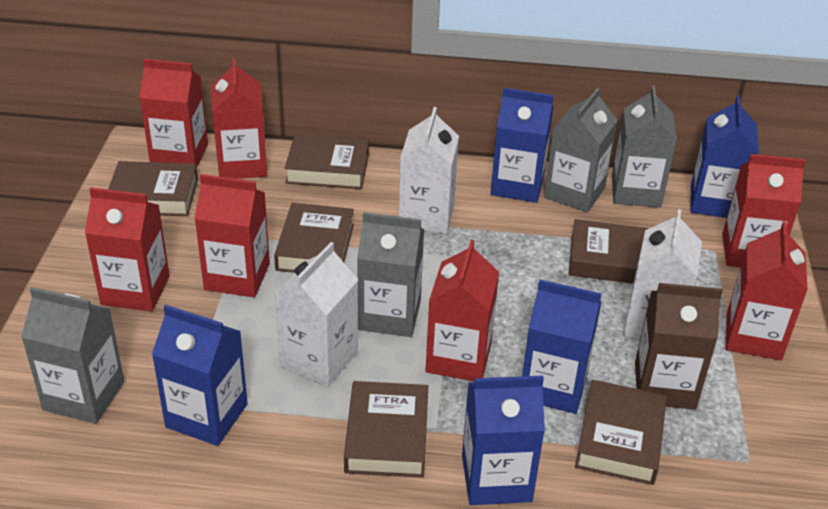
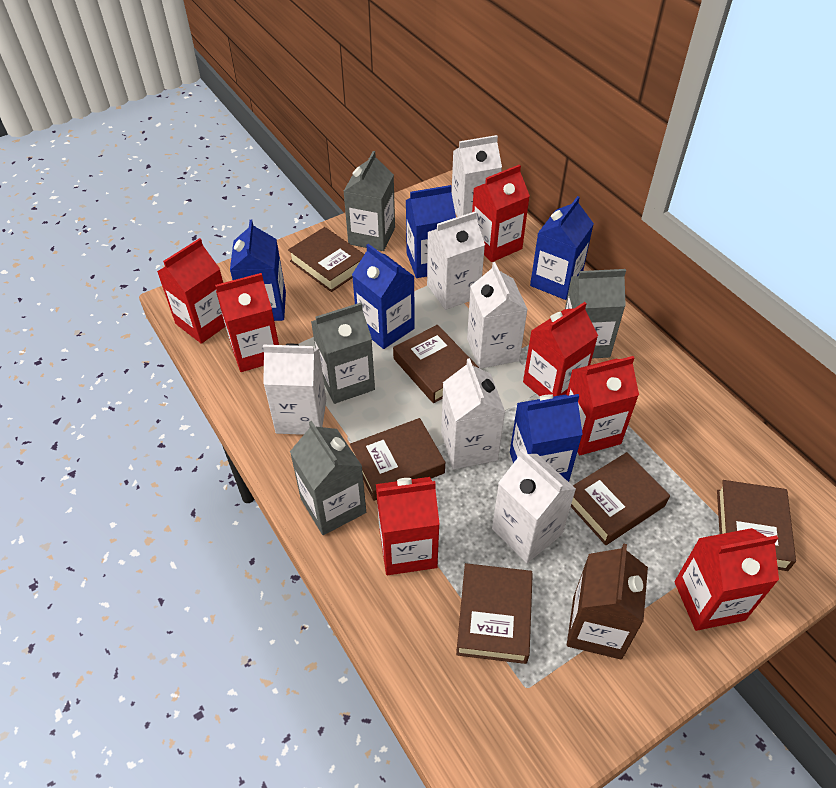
white carton: [275,242,358,387] [399,107,459,234] [623,209,702,340] = 3 -> [263,344,326,435] [427,211,485,310] [441,358,505,469] [452,135,502,217] [467,262,528,369] [492,449,576,563] = 6

